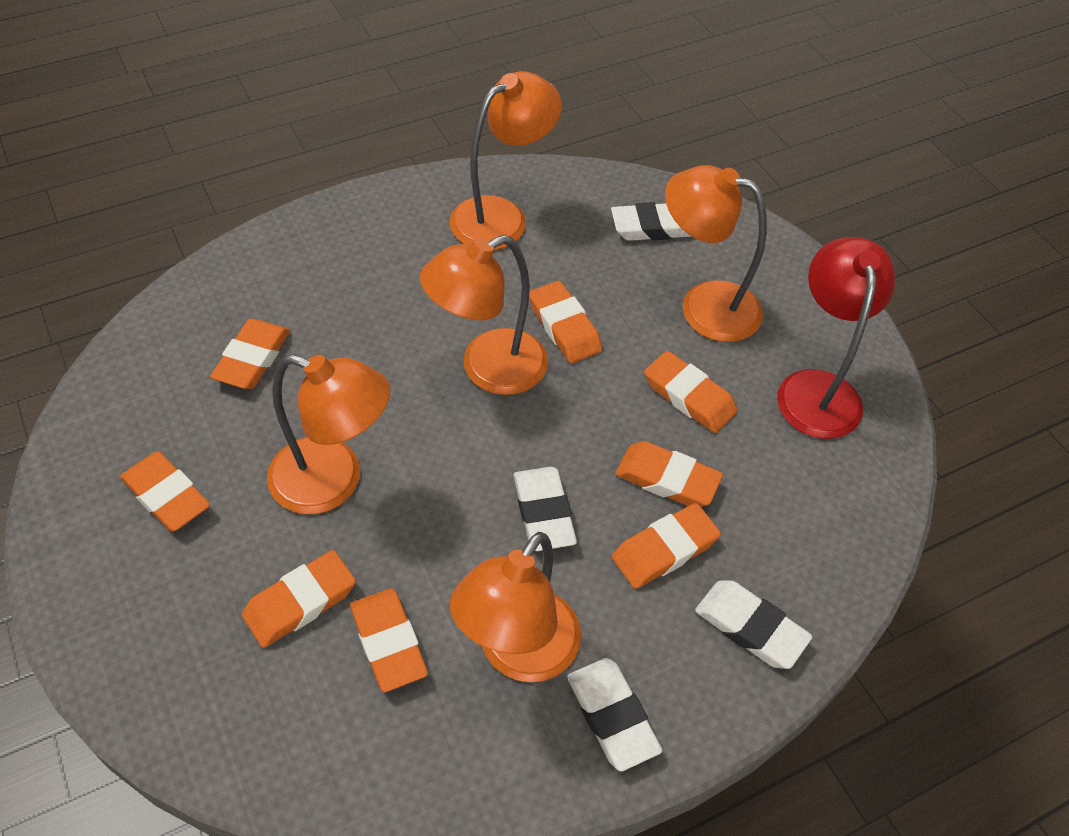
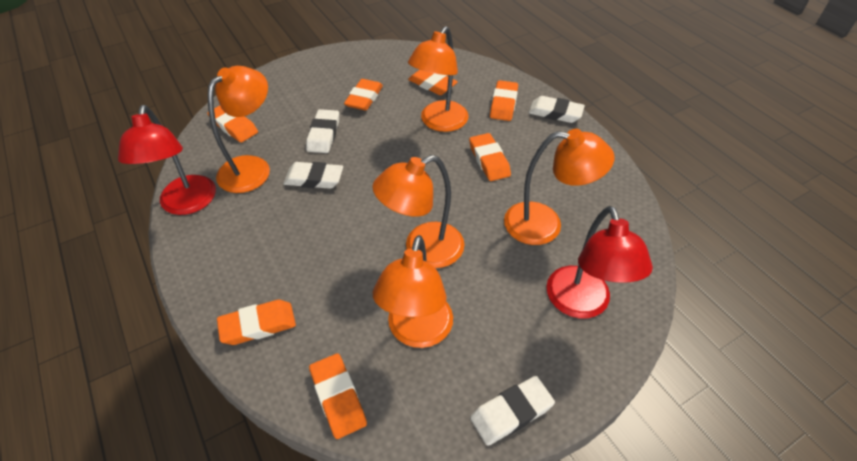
orange eraser: [120,451,210,531] [210,319,290,389] [242,550,356,648] [350,588,428,692] [529,281,602,363] [612,503,721,589] [615,441,723,507] [644,351,738,433] = 8 -> [207,105,258,143] [217,300,296,345] [309,354,367,439] [344,79,383,111] [408,70,458,95] [469,133,511,181] [490,80,518,121] = 7
red lamp: [777,237,895,439] = 1 -> [118,105,216,215] [546,206,653,318] = 2

